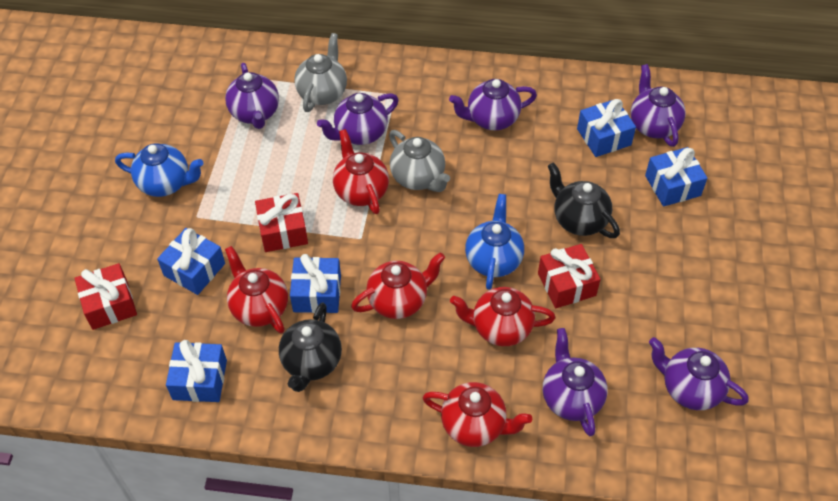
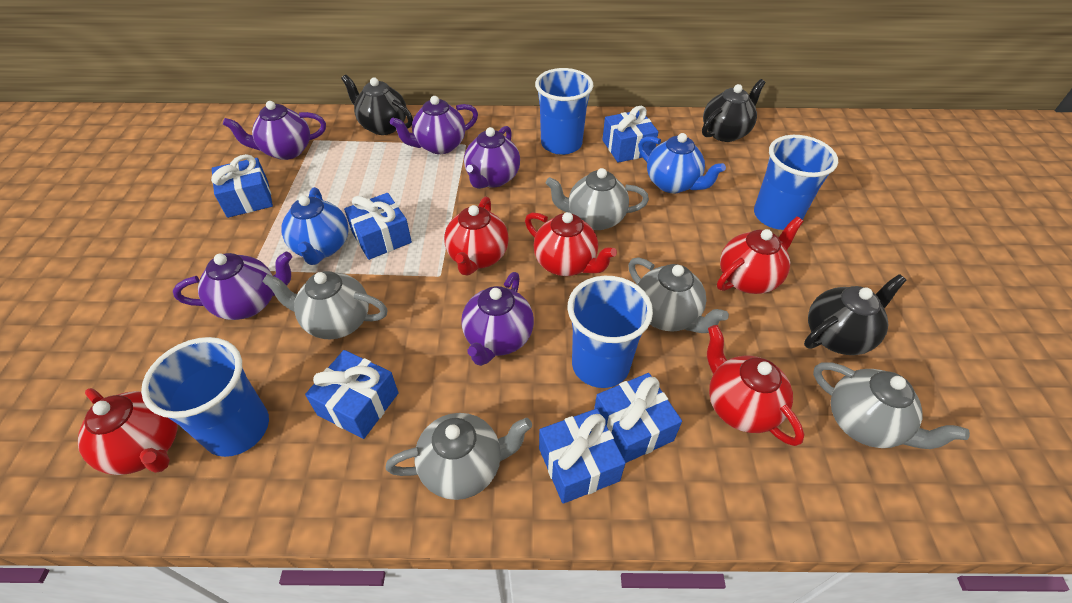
black teapot: [279,302,342,392] [548,163,620,238] = 2 -> [341,75,413,135] [702,79,766,142] [804,274,906,355] = 3
blue cup: none = 0 -> [141,337,269,457] [535,68,593,155] [568,276,653,388] [754,135,838,230] = 4
blue gift: [157,228,225,295] [166,340,227,402] [290,254,341,313] [577,99,636,157] [645,147,707,207] = 5 -> [211,154,273,218] [305,350,399,439] [344,193,412,260] [539,409,625,504] [594,373,682,463] [602,106,658,163] = 6
grey teapot: [294,33,347,112] [389,130,450,192] = 2 -> [262,271,388,339] [386,413,532,500] [546,168,649,230] [628,257,729,333] [813,362,970,449] = 5
purple teapot: [225,63,279,129] [317,93,399,145] [449,79,537,130] [543,328,608,436] [631,64,686,147] [649,337,749,410] = 6 -> [173,252,292,320] [223,101,326,160] [390,96,478,154] [461,272,534,366] [464,126,520,189] = 5
red gift: [75,263,137,330] [255,193,308,252] [538,244,601,308] = 3 -> none = 0

